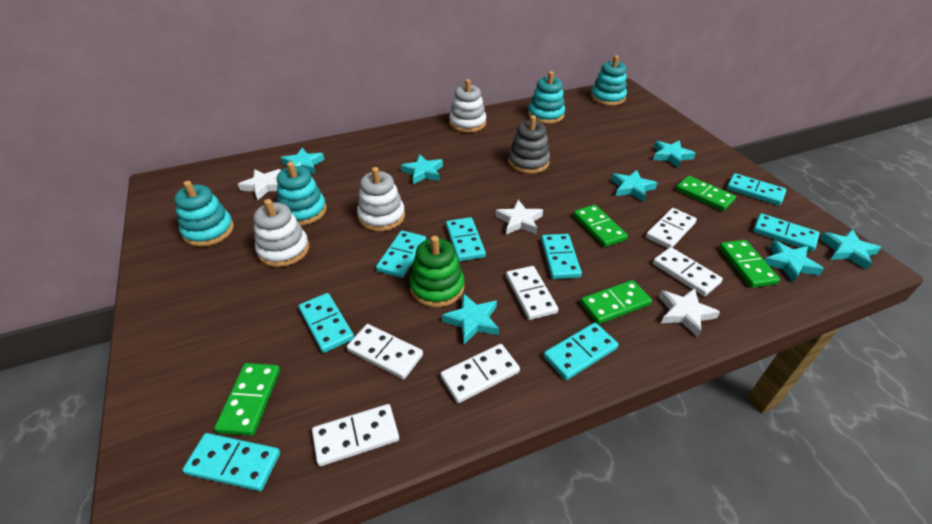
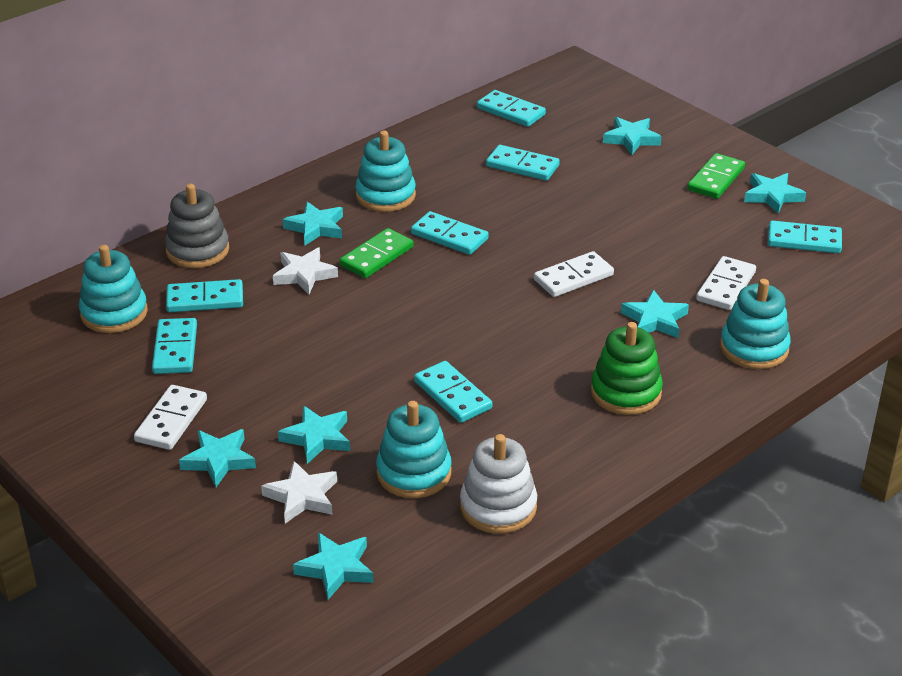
green domino: [214,363,280,436] [573,205,628,247] [580,280,652,324] [676,176,736,211] [719,240,780,288] = 5 -> [339,228,413,278] [687,153,745,199] = 2
turquoise domino: [182,433,280,491] [298,293,354,353] [376,231,426,278] [446,217,486,262] [541,234,582,279] [543,323,618,380] [727,173,786,205] [753,213,819,251] = 8 -> [152,318,197,374] [166,279,243,312] [411,211,489,255] [414,361,492,423] [477,90,546,127] [486,145,560,181] [768,221,842,253] = 7
white domino: [312,404,399,466] [347,324,423,379] [440,344,520,403] [506,266,558,320] [646,208,697,248] [653,247,723,296] = 6 -> [134,385,207,450] [534,251,614,297] [696,256,756,310] = 3
white stacking toy: [253,199,309,267] [357,167,405,231] [449,79,486,133] = 3 -> [460,434,537,534] = 1
white star: [238,169,281,200] [495,200,543,235] [659,288,720,337] = 3 -> [261,461,337,523] [273,248,338,294] = 2

